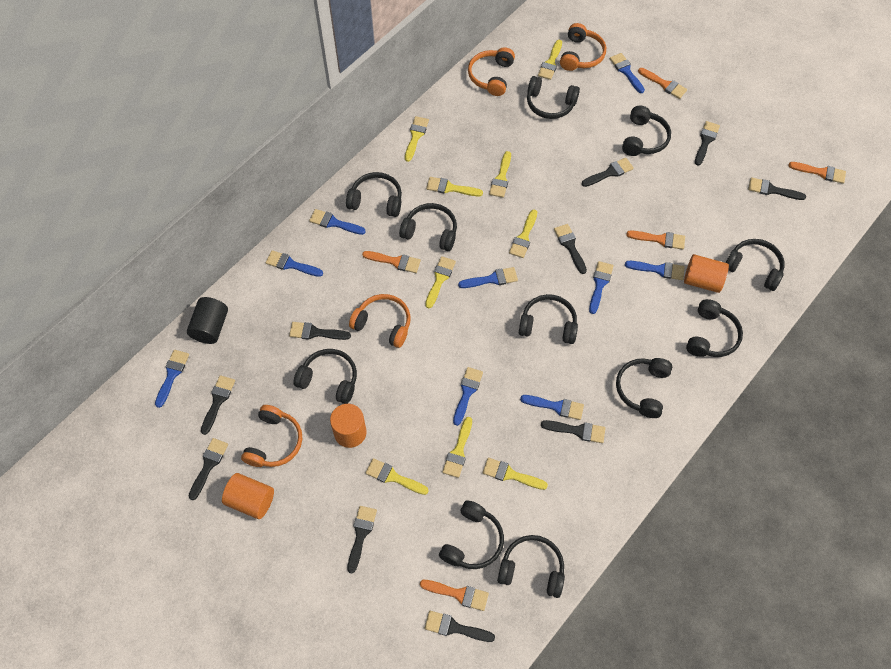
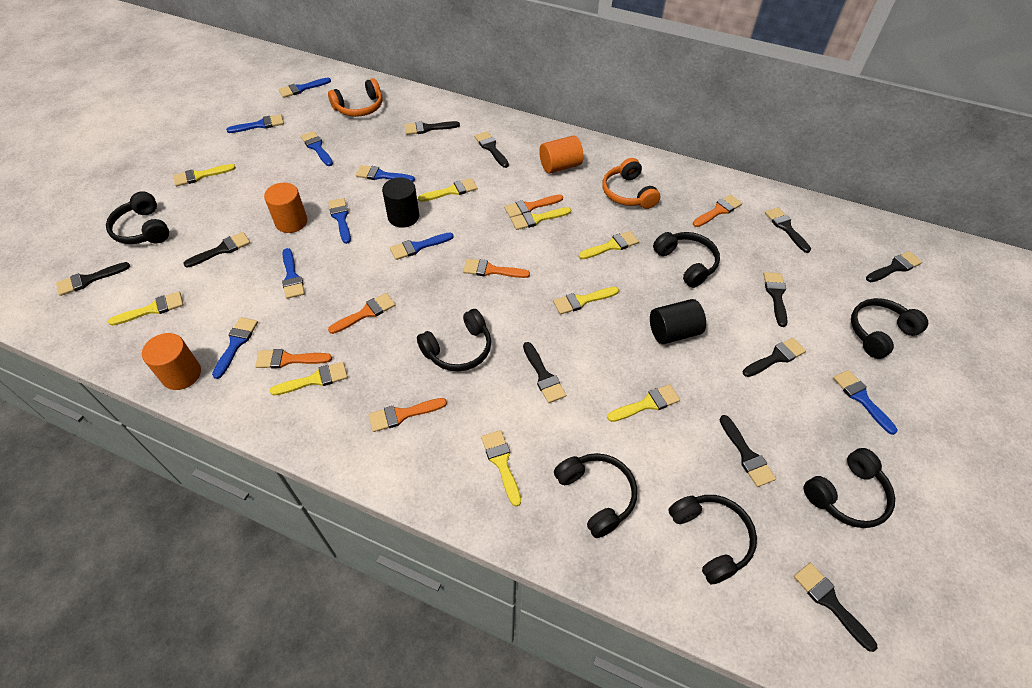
black brush: [189,438,228,500] [201,375,235,435] [289,322,351,340] [347,506,377,573] [425,611,495,642] [541,420,605,443] [554,224,587,274] [582,158,634,187] [695,121,720,166] [748,177,806,200] = 10 -> [56,262,130,296] [183,232,250,268] [404,121,460,135] [474,131,509,168] [523,342,566,403] [719,415,776,487] [743,338,806,377] [764,272,788,327] [765,207,811,253] [794,563,877,652] [866,251,922,282] = 11
black cylinder: [187,297,228,344] = 1 -> [382,177,419,228] [650,299,706,344] = 2
black headphones: [293,349,357,404] [346,172,402,217] [399,203,457,251] [439,500,504,569] [497,535,565,598] [519,294,578,344] [527,76,580,119] [616,358,672,418] [622,106,671,156] [686,299,743,357] [726,239,785,291] = 11 -> [106,192,169,244] [417,309,491,371] [554,453,637,538] [653,232,720,288] [669,495,757,584] [803,448,895,528] [851,298,928,359] = 7
orange brush: [362,251,421,273] [420,580,489,611] [626,231,685,250] [638,68,687,99] [788,162,846,184] = 5 -> [255,349,332,369] [328,293,395,334] [369,398,447,432] [463,259,530,278] [504,194,563,218] [693,195,742,227] = 6
orange headphones: [241,405,302,467] [349,294,411,348] [468,47,515,96] [560,23,606,71] = 4 -> [328,78,382,117] [602,158,660,209] = 2

